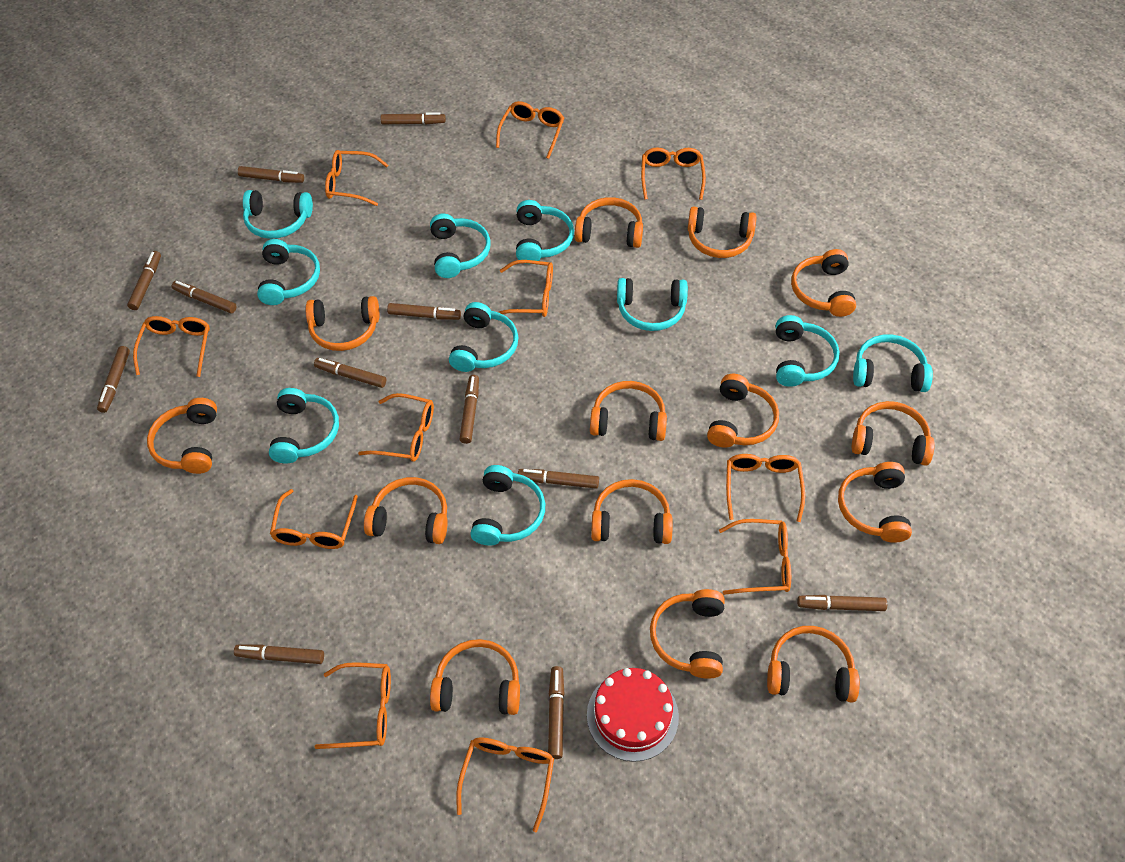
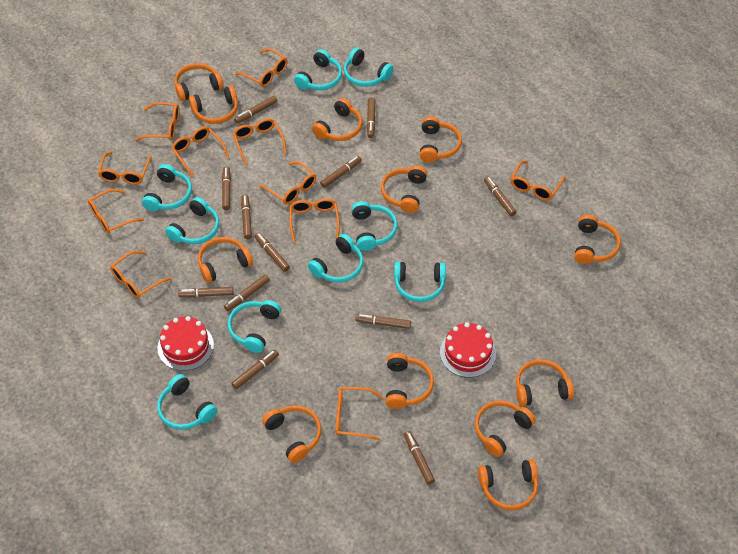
orange headphones: [147,398,217,474] [306,296,379,351] [364,477,447,544] [430,639,520,715] [575,197,643,248] [590,381,667,441] [591,479,673,544] [650,589,725,679] [688,206,757,258] [707,374,779,448] [767,626,860,703] [791,249,856,317] [838,462,912,543] [852,401,935,466] = 14 -> [174,63,224,101] [189,86,238,124] [198,237,253,283] [262,405,321,463] [312,98,362,141] [381,165,427,213] [386,353,434,409] [419,116,462,163] [475,400,536,457] [478,459,538,510] [516,359,574,406] [574,214,621,264] = 12
red cake: [587,668,679,762] = 1 -> [157,316,214,371] [440,322,496,378] = 2
turquoise headphones: [243,190,313,239] [257,239,320,305] [269,388,339,464] [430,214,491,278] [449,302,518,372] [471,465,545,546] [516,200,574,264] [617,278,688,331] [776,315,840,387] [853,334,933,392] = 10 -> [142,164,192,211] [157,374,217,430] [165,197,219,244] [228,300,281,353] [294,49,342,90] [308,234,363,283] [344,47,394,87] [351,201,397,251] [394,262,446,302] = 9

